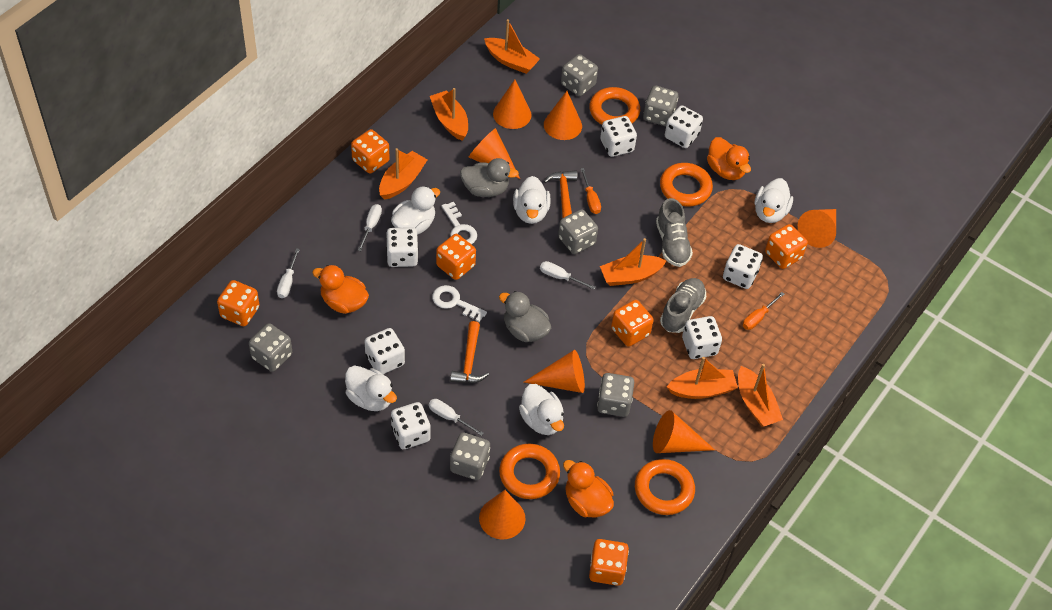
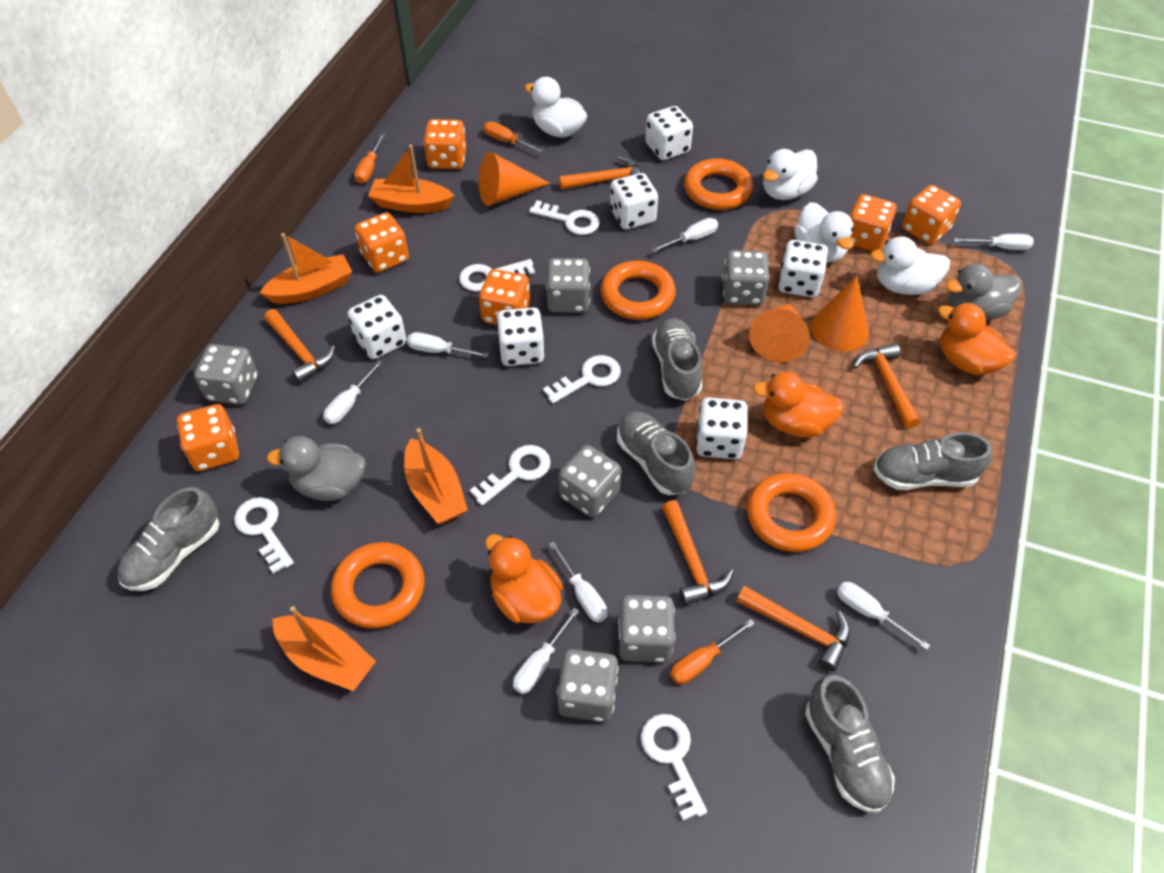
grey shoe: [656,198,693,267] [660,278,706,333] = 2 -> [118,487,220,591] [617,411,695,495] [652,318,703,401] [805,675,895,813] [874,432,992,490] = 5
orange boat: [379,148,427,200] [430,88,468,141] [484,19,540,74] [600,238,666,286] [667,357,738,399] [738,364,783,427] = 6 -> [260,233,352,304] [272,606,376,691] [368,145,455,213] [404,428,468,524] = 4
orange cone: [469,128,520,179] [479,490,525,540] [493,80,532,129] [524,350,585,393] [544,91,582,140] [653,410,715,453] [798,209,836,248] = 7 -> [479,152,551,206] [749,304,810,363] [811,276,869,352] = 3
orange hammer: [450,321,489,383] [544,170,578,218] = 2 -> [264,309,335,383] [559,155,641,190] [662,500,734,606] [736,586,850,672] [853,343,920,429] = 5
orange screwdriver: [580,168,601,214] [743,292,784,330] = 2 -> [354,134,385,183] [484,122,544,153] [670,619,755,684] = 3
white dice: [365,328,405,374] [386,227,418,267] [391,402,431,449] [600,116,637,157] [665,105,703,148] [682,316,722,359] [723,244,763,289] = 7 -> [348,295,407,359] [497,307,545,366] [610,173,658,230] [645,106,693,160] [696,397,748,459] [778,240,828,298] = 6
white duck: [345,366,397,411] [391,186,440,235] [513,176,551,224] [519,384,564,435] [755,178,793,223] = 5 -> [525,77,587,138] [763,149,818,200] [794,202,854,262] [870,236,950,295] = 4
white key: [432,285,487,322] [441,202,477,244] = 2 -> [234,497,294,574] [459,259,535,291] [470,445,551,506] [529,200,600,235] [543,355,621,404] [640,714,707,821] = 6
white screwdriver: [277,248,300,298] [358,204,382,251] [429,399,484,436] [540,261,596,290] = 4 -> [323,360,383,424] [407,332,489,358] [513,608,579,694] [549,541,608,622] [651,218,718,253] [837,582,930,650] [954,234,1034,250] = 7

